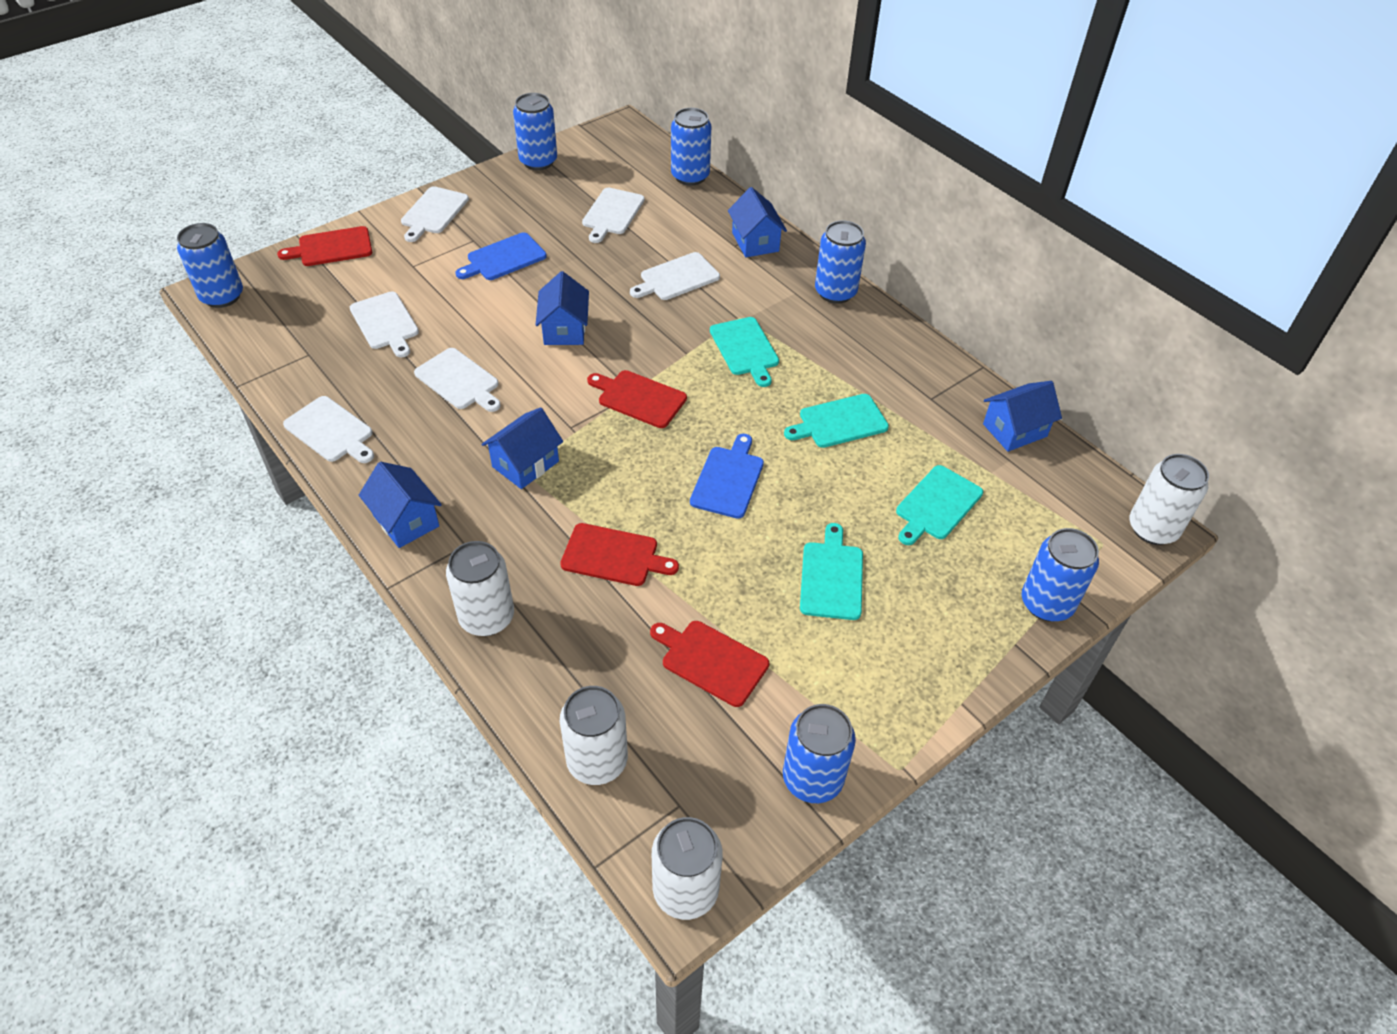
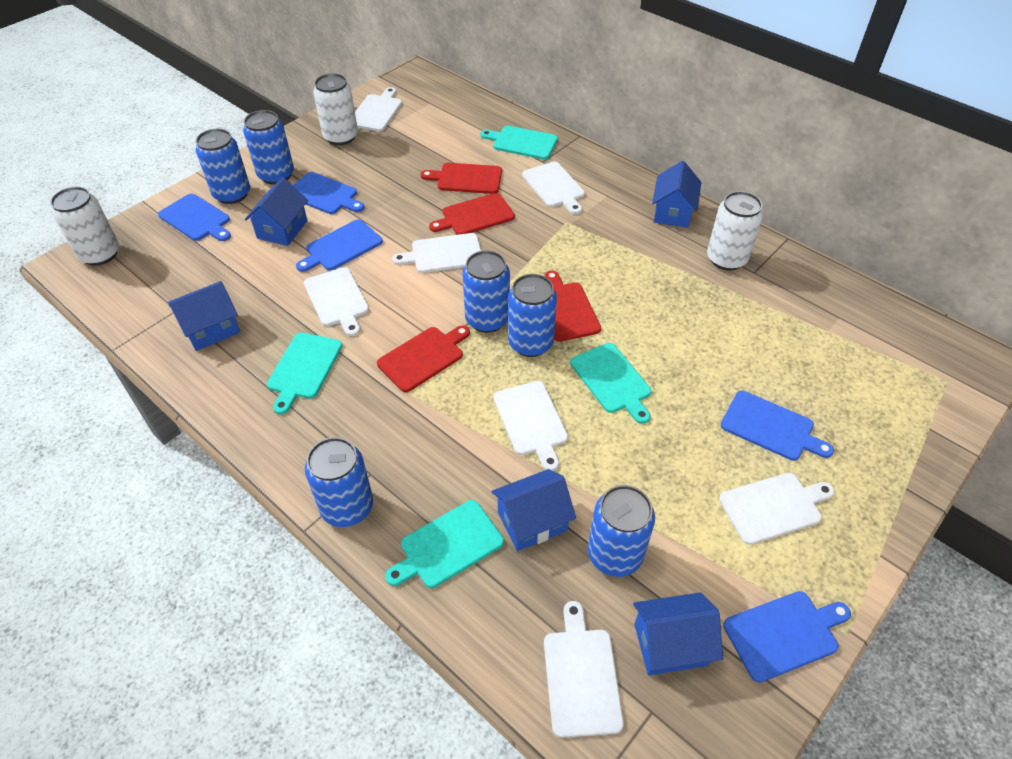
blue cutting board: [455,233,547,280] [690,434,764,519] = 2 -> [158,194,231,241] [293,172,364,214] [296,220,383,272] [721,391,834,461] [723,591,851,683] = 5
white can: [446,541,514,636] [560,686,628,785] [652,817,723,920] [1130,454,1209,545] = 4 -> [50,187,119,266] [313,73,358,145] [707,191,763,271] = 3
white cutting board: [283,396,374,463] [350,291,419,357] [401,186,469,242] [414,348,501,412] [582,188,645,243] [630,252,720,300] = 6 -> [304,267,369,336] [355,87,402,131] [392,233,481,273] [493,381,568,471] [522,161,585,214] [544,601,624,738] [719,473,835,545] = 7

